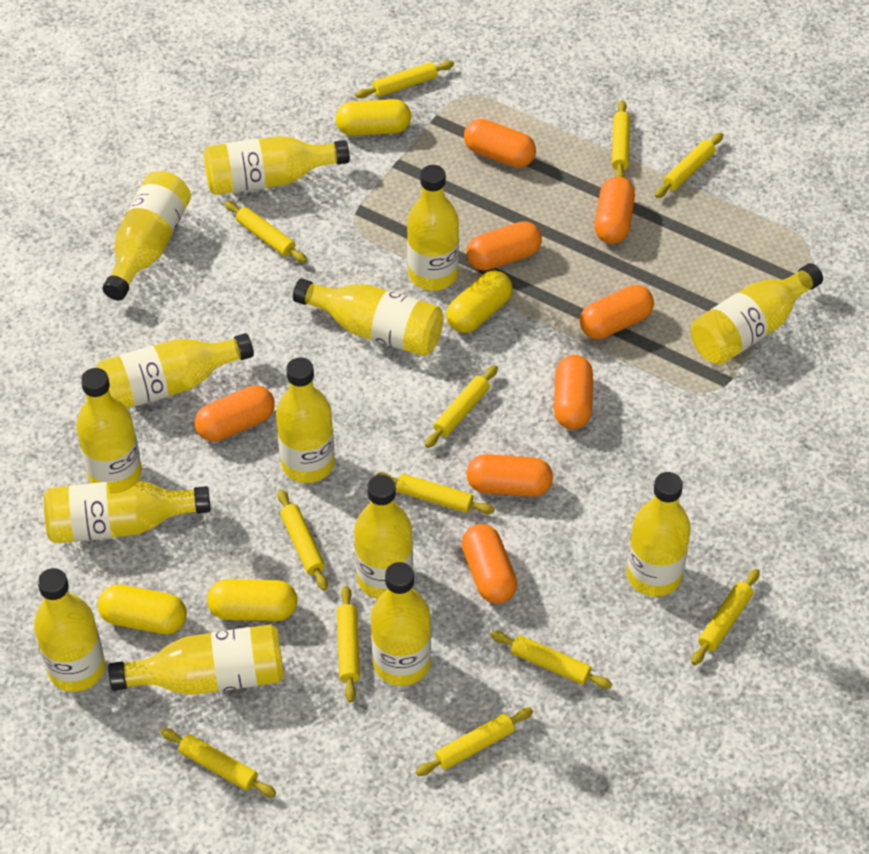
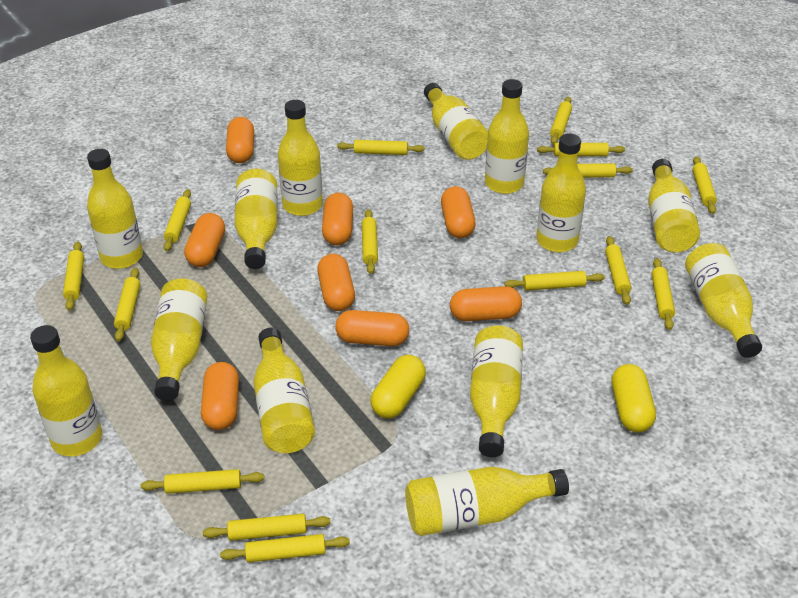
yellow bottle: [34,568,105,692] [44,480,211,544] [76,368,142,483] [96,333,254,408] [102,171,191,300] [108,624,284,695] [204,136,350,195] [276,357,335,483] [293,279,444,356] [354,475,413,599] [371,562,431,686] [407,165,459,291] [626,472,691,597] [691,263,823,365] = 14 -> [30,325,102,456] [87,149,143,269] [151,279,207,401] [234,169,278,269] [254,328,315,453] [278,100,323,216] [405,467,569,536] [424,83,488,160] [470,326,523,457] [485,79,529,194] [536,133,586,252] [648,159,700,253] [685,243,762,358] = 13
yellow capsule: [98,585,187,634] [207,579,297,621] [335,99,411,136] [446,271,512,333] = 4 -> [370,355,426,418] [612,364,656,433] = 2
yellow rolling pin: [161,728,276,797] [225,201,307,263] [277,489,328,591] [337,586,360,702] [355,61,454,98] [376,472,494,514] [416,708,533,776] [425,365,498,448] [491,631,612,689] [612,100,630,178] [655,133,723,198] [691,569,760,665] = 12 -> [63,242,84,311] [114,268,140,341] [141,469,264,494] [164,189,191,251] [203,514,331,541] [220,534,350,563] [337,140,424,155] [362,209,378,274] [504,271,605,291] [537,143,625,156] [543,163,633,178] [550,97,572,144] [605,236,631,305] [651,258,675,330] [692,156,717,214] = 15

